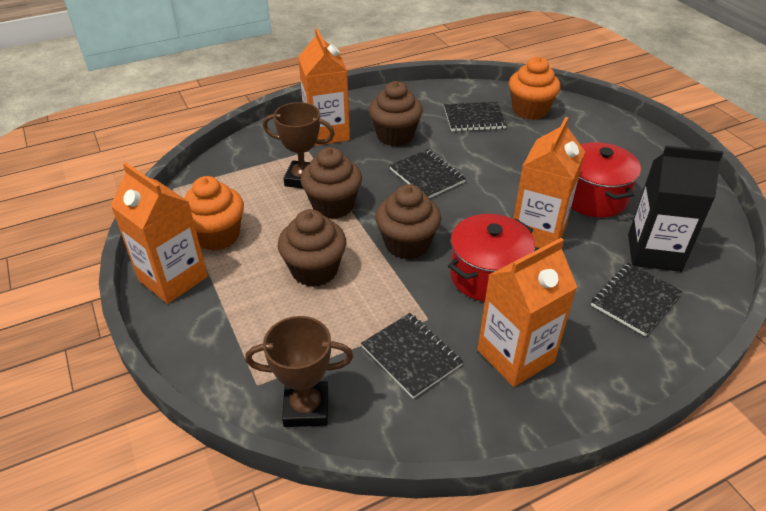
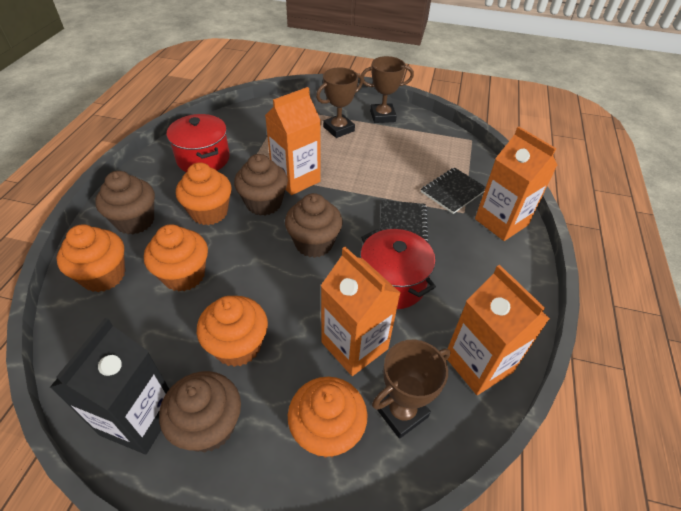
black notebook: [361,313,463,399] [389,149,466,198] [444,102,507,132] [591,263,682,336] = 4 -> [380,200,429,242] [421,167,486,214] = 2
brown trophy: [245,316,353,427] [263,102,335,189] = 2 -> [316,67,363,138] [361,56,414,123] [372,340,450,439] = 3
orange cupcake: [184,176,244,251] [509,57,561,120] = 2 -> [57,225,125,292] [144,224,208,291] [176,163,232,225] [197,296,268,367] [288,377,368,458] = 5

